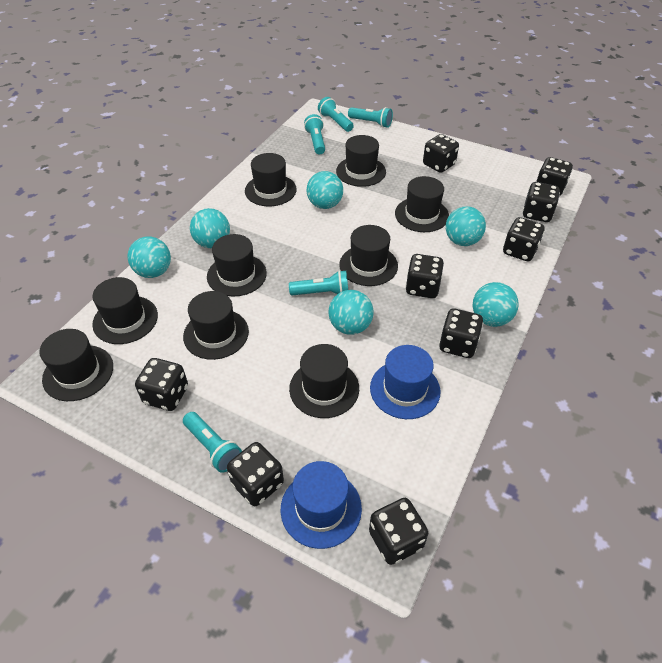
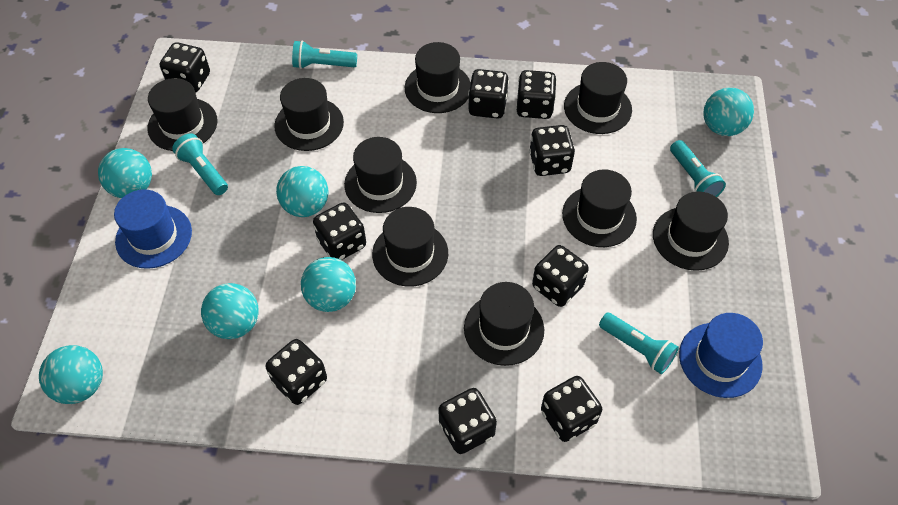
turquoise flashlight: [183,412,242,473] [289,270,348,295] [304,114,325,155] [318,97,354,132] [348,107,393,128] = 5 -> [172,133,228,195] [292,40,357,69] [599,313,679,374] [670,140,726,197] = 4

